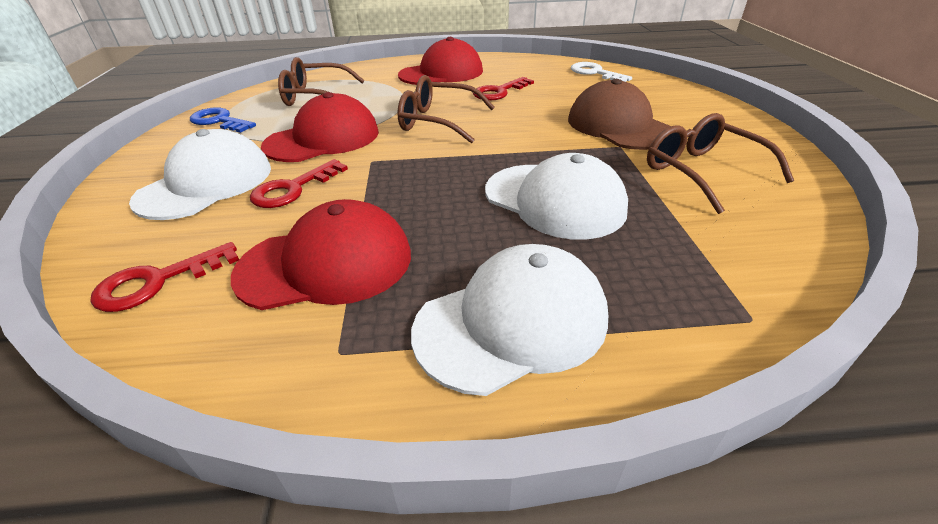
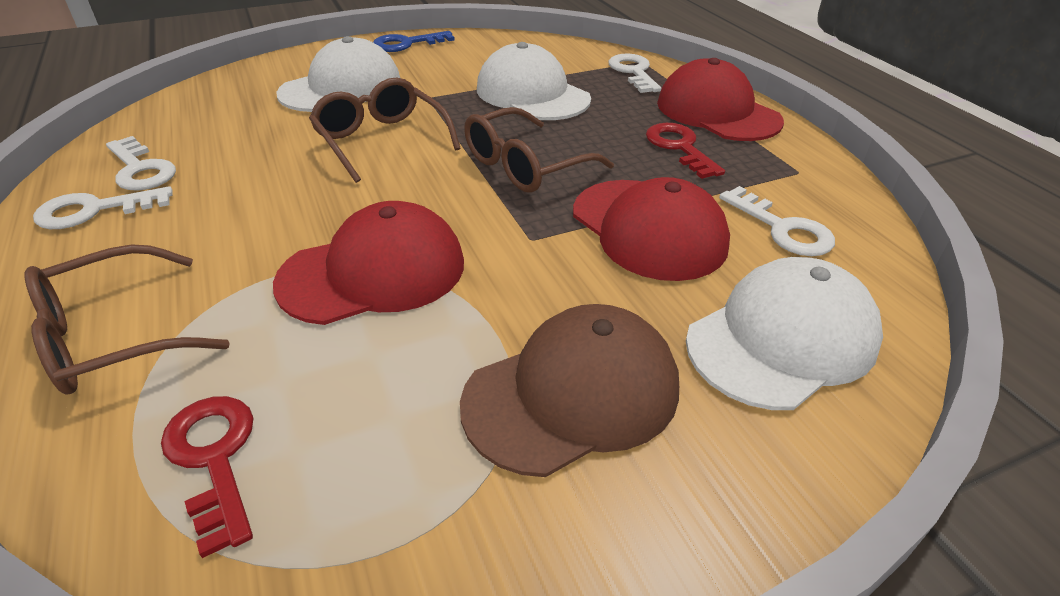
red key: [91,242,239,312] [250,159,348,208] [473,77,534,101] = 3 -> [161,396,253,558] [646,123,725,179] = 2
white key: [571,62,632,82] = 1 -> [33,186,173,229] [106,136,176,191] [608,53,662,93] [719,186,835,256] = 4

